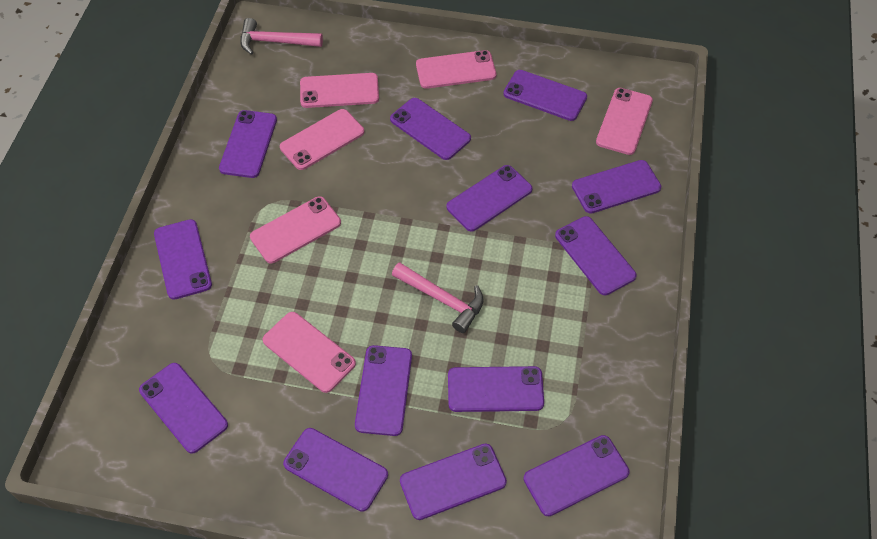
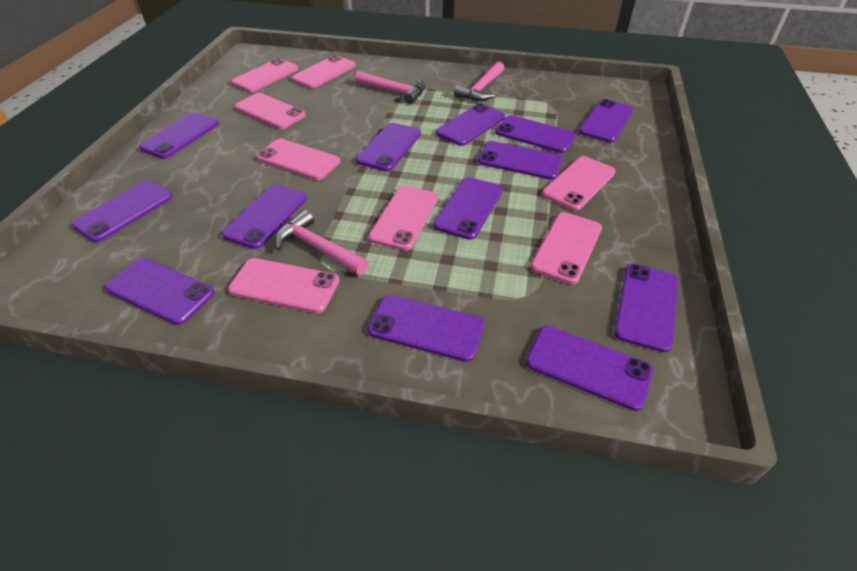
pink hammer: [240,18,323,55] [392,262,484,333] = 2 -> [275,210,369,275] [355,71,425,104] [454,61,504,101] = 3
pink phone: [250,196,341,263] [262,312,356,393] [280,109,364,170] [300,73,379,108] [416,50,496,89] [596,88,653,155] = 6 -> [228,258,339,313] [231,58,299,92] [235,93,306,129] [257,139,340,180] [291,55,356,89] [368,186,438,251] [530,212,602,284] [542,156,616,211] = 8

